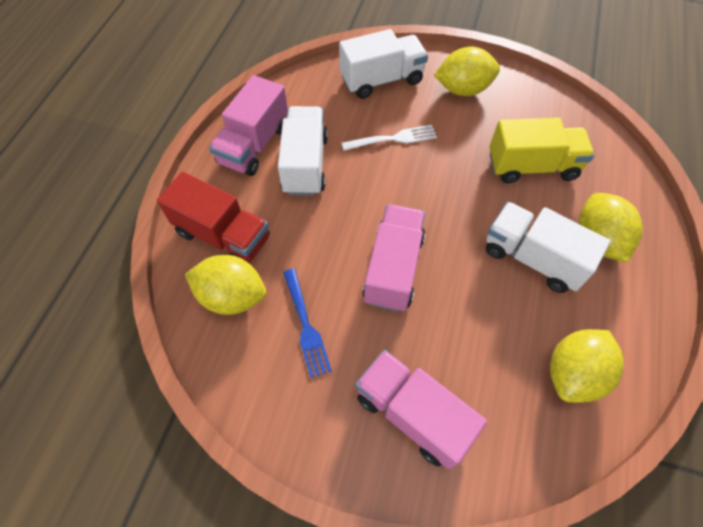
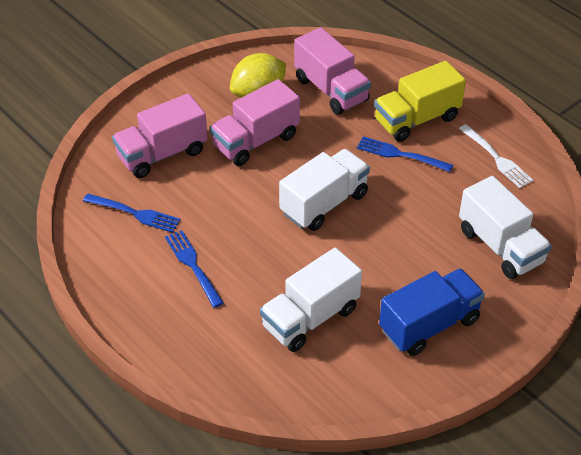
blue fork: [283,269,332,378] = 1 -> [83,193,181,233] [165,230,224,308] [357,136,453,172] = 3
blue truck: none = 0 -> [379,268,485,356] = 1
red truck: [157,172,270,262] = 1 -> none = 0
yellow lemon: [185,255,266,315] [434,47,500,96] [550,329,624,403] [578,193,643,263] = 4 -> [230,53,286,98] = 1

